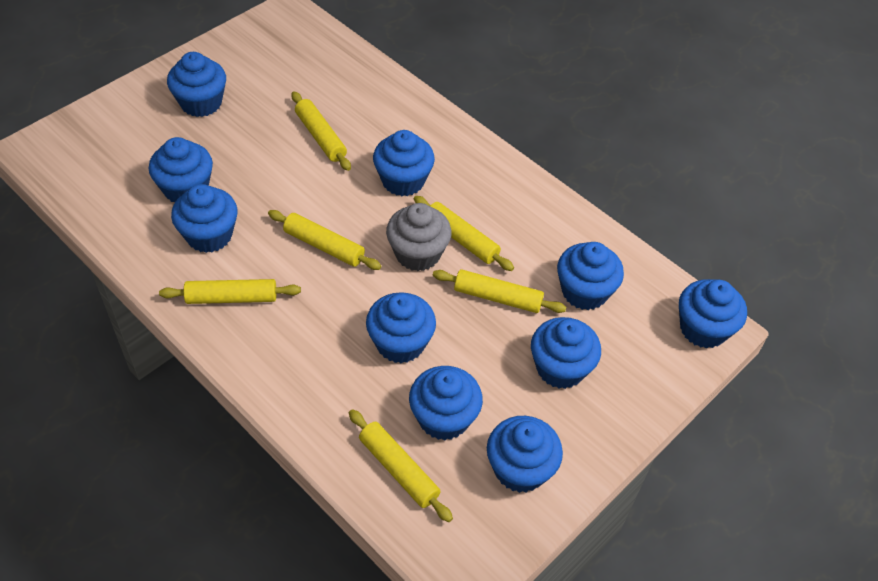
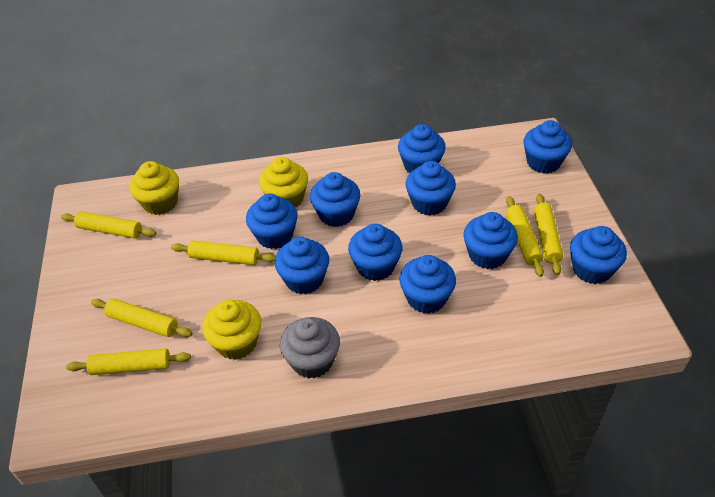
yellow cupcake: none = 0 -> [129,161,179,215] [202,300,261,360] [259,157,308,208] = 3

